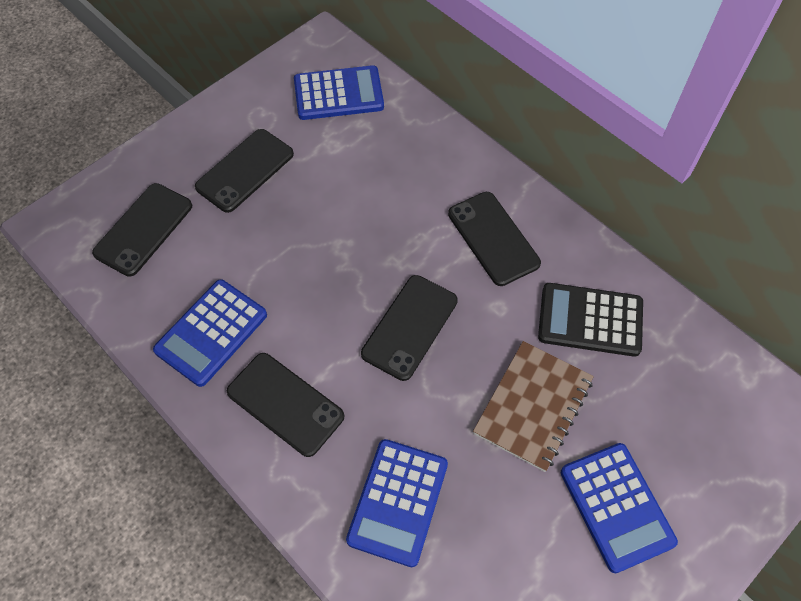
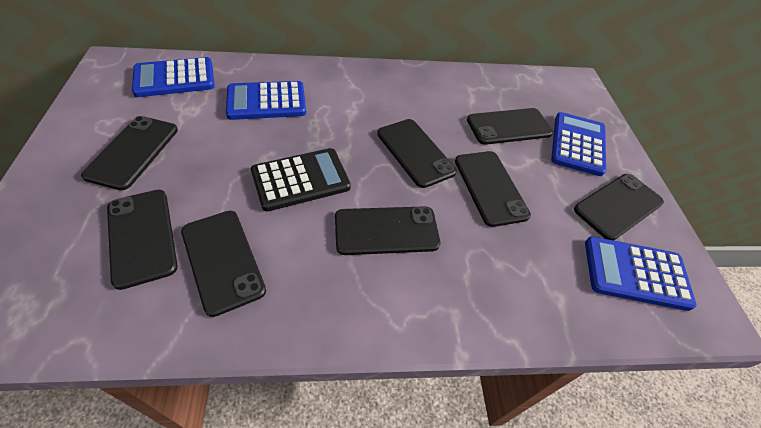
black phone: [92,183,192,277] [195,129,294,213] [227,353,344,457] [361,275,458,381] [448,192,541,286] = 5 -> [81,116,178,190] [107,190,178,290] [181,211,266,317] [335,206,440,255] [377,119,457,188] [455,151,531,227] [467,108,553,145] [574,174,664,241] = 8
brown notebook: [473,341,594,472] = 1 -> none = 0

